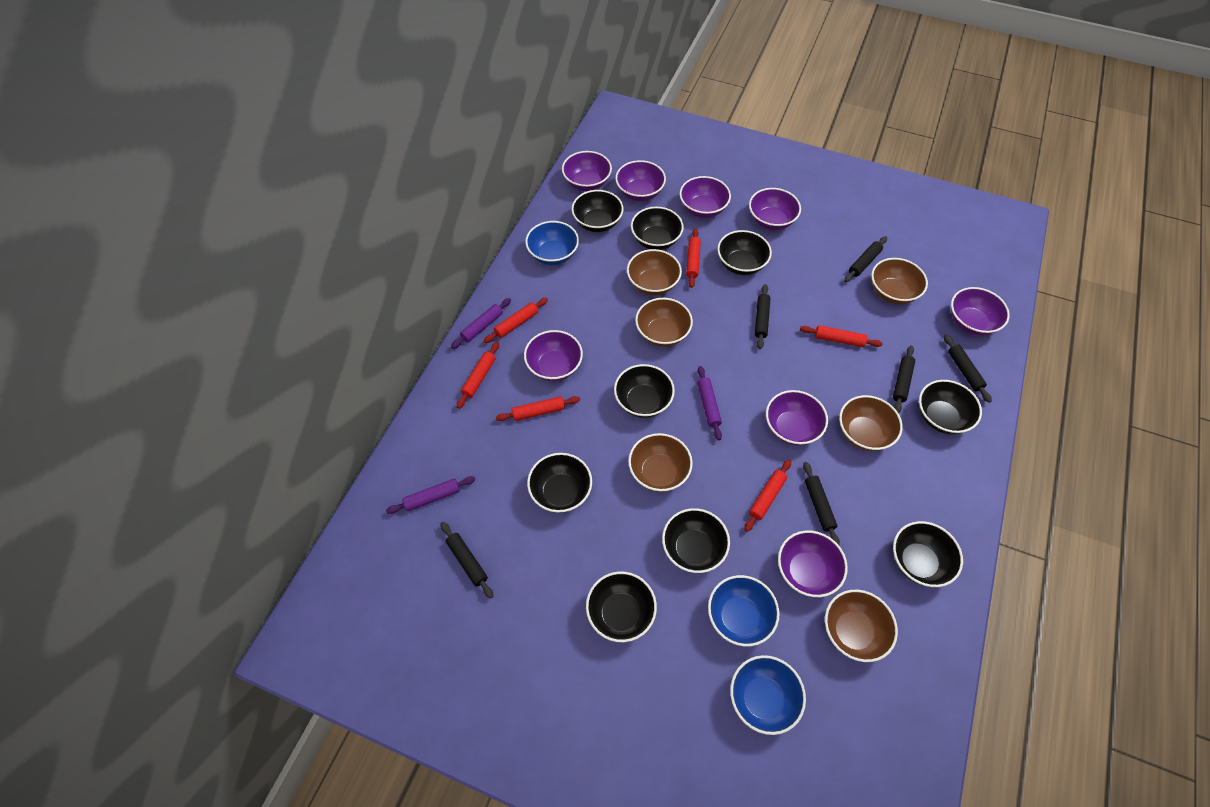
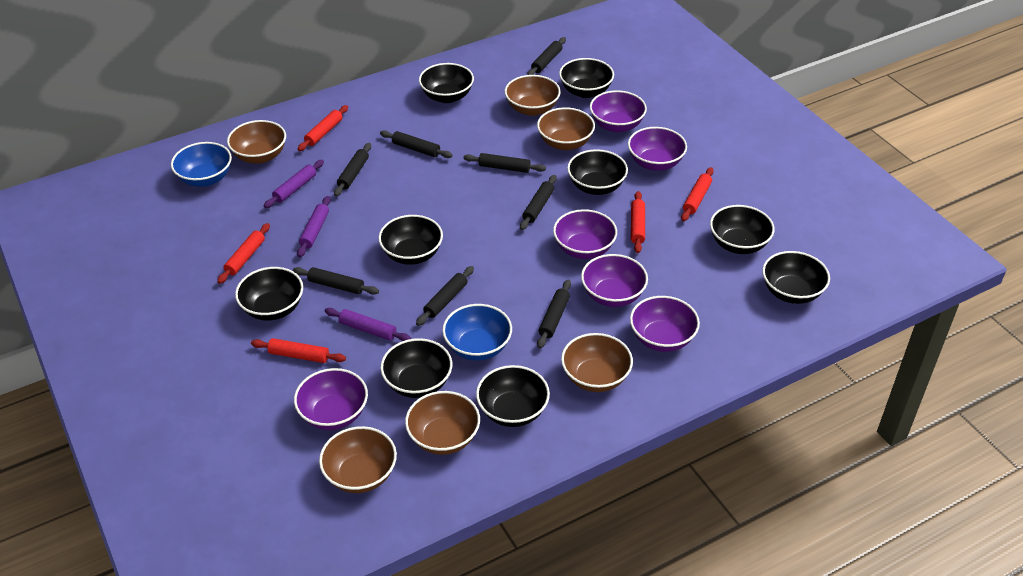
black rolling pin: [440,522,494,599] [755,284,770,349] [803,462,840,545] [844,236,887,282] [893,346,915,413] [944,334,992,403] = 6 -> [293,267,379,295] [334,143,371,197] [380,130,453,158] [416,266,474,326] [463,153,546,173] [520,175,557,230] [527,37,566,75] [537,280,571,349] = 8
blue bowl: [525,221,579,265] [708,575,780,647] [730,655,806,735] = 3 -> [171,142,232,187] [442,304,512,361] = 2
purple bowl: [524,330,583,381] [562,151,612,191] [615,160,666,201] [680,176,731,218] [749,188,801,230] [766,390,828,446] [778,530,848,597] [951,287,1010,336] = 8 -> [294,368,368,430] [553,209,617,259] [581,254,648,307] [590,90,647,132] [628,127,687,171] [630,296,700,352] = 6
red rolling pin: [457,342,499,409] [483,298,548,343] [496,396,580,421] [686,228,701,288] [744,460,791,532] [800,325,883,347] = 6 -> [217,223,270,284] [251,338,346,363] [298,105,348,151] [631,191,645,253] [681,167,714,221] = 5

